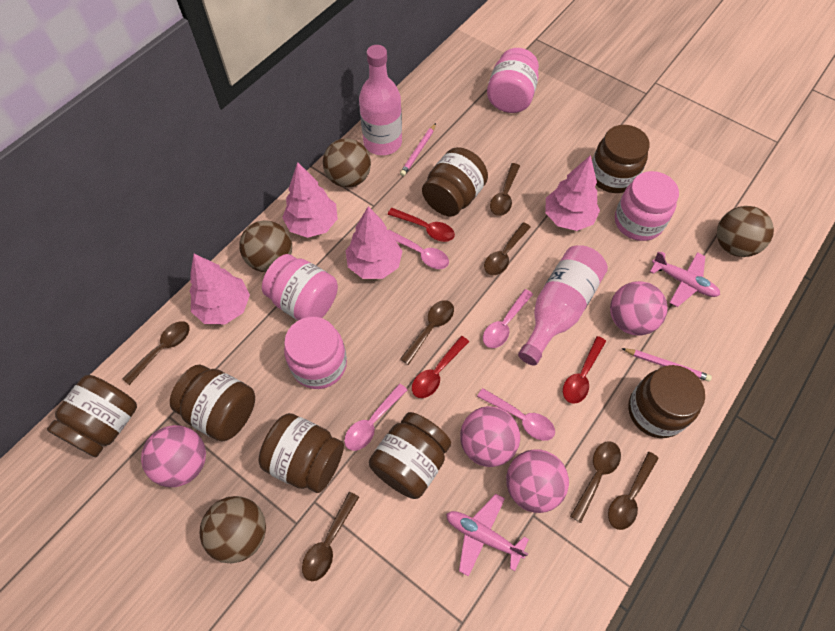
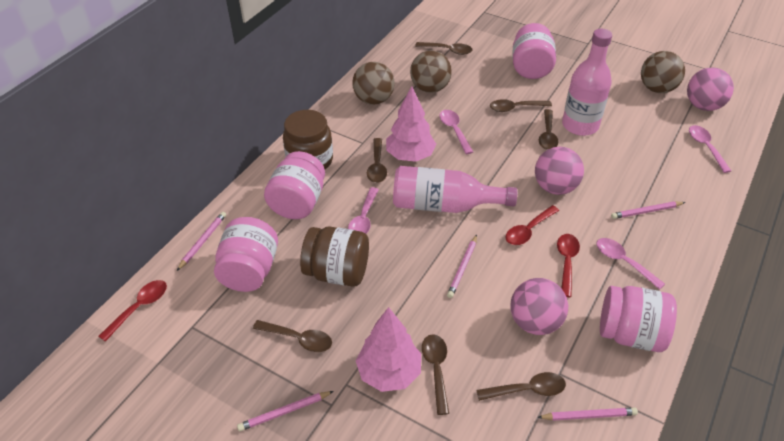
brown ball: [200,496,266,563] [239,220,292,272] [323,138,371,188] [717,206,774,257] = 4 -> [352,62,395,105] [410,51,452,93] [641,51,685,93] = 3
brown jar: [47,375,137,457] [170,365,255,442] [259,413,344,493] [369,412,451,499] [422,147,488,217] [592,125,650,193] [628,365,705,438] = 7 -> [283,110,333,169] [300,226,369,287] = 2
pink ball: [141,425,206,487] [460,406,520,467] [506,449,569,513] [610,281,668,335] = 4 -> [510,278,568,335] [535,147,584,195] [687,68,734,111] = 3
pink pencil: [400,123,436,176] [621,348,712,381] = 2 -> [177,212,226,271] [237,391,334,431] [447,235,477,298] [537,407,638,421] [611,201,685,219] = 5
pink plane: [446,494,529,577] [650,252,720,307] = 2 -> none = 0
pink tree: [189,254,250,325] [282,162,338,238] [346,206,402,279] [545,155,600,231] = 4 -> [356,307,421,392] [386,86,436,162] = 2

